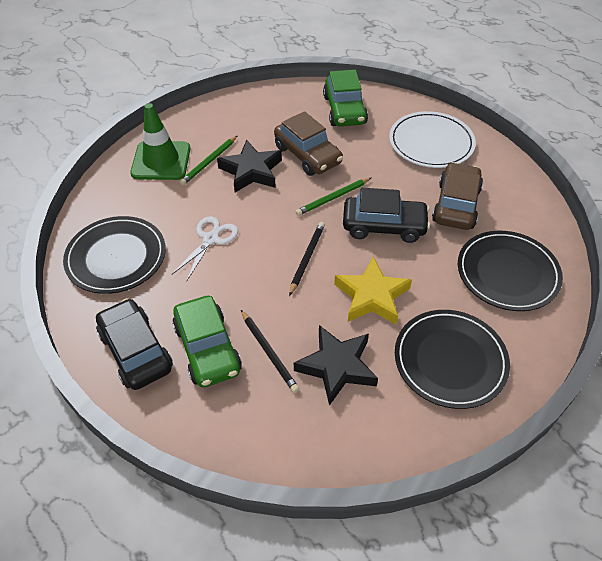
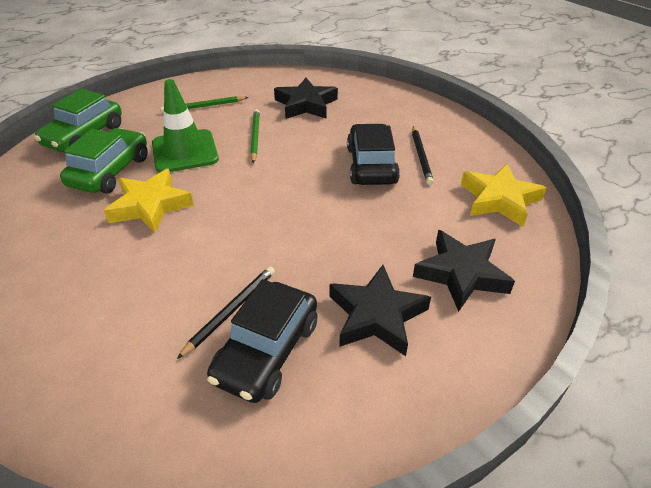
black plate: [63,216,166,294] [395,310,510,409] [458,231,563,311] = 3 -> none = 0
black star: [217,140,282,193] [294,325,378,406] = 2 -> [274,78,338,119] [330,265,431,356] [413,230,515,312] = 3
brown car: [274,111,343,176] [432,162,483,230] = 2 -> none = 0
white plate: [389,111,476,168] = 1 -> none = 0
white scissors: [172,217,238,280] = 1 -> none = 0
yellow star: [334,256,412,325] = 1 -> [104,169,194,233] [461,164,546,227] = 2

